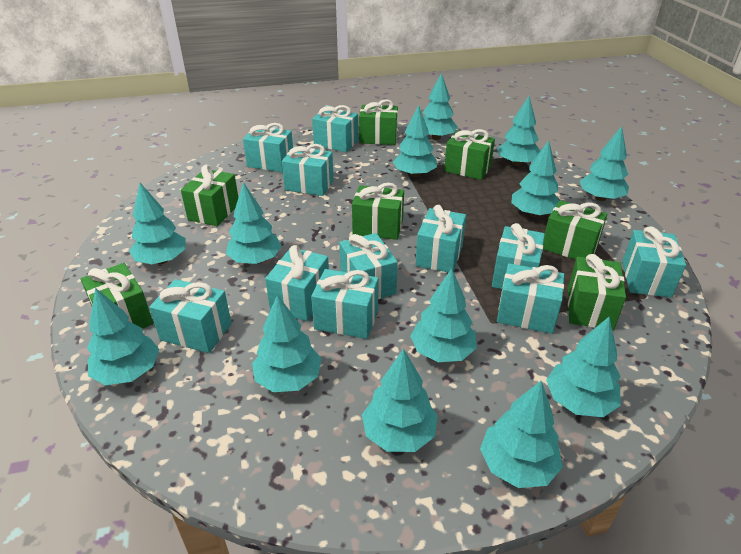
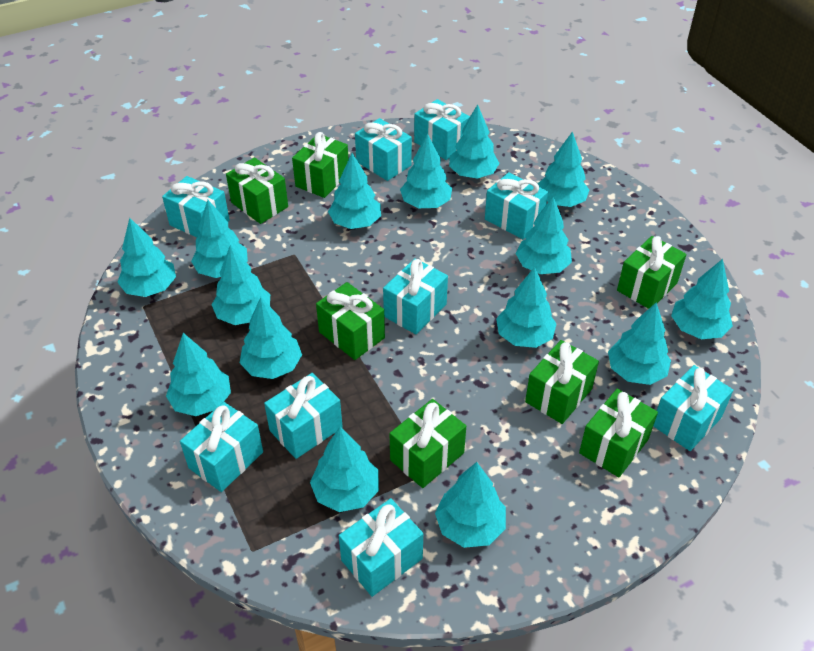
turquoise gift: [149,279,232,353] [243,123,293,172] [265,245,329,321] [282,144,334,196] [311,269,379,339] [312,105,358,152] [339,233,398,299] [415,205,466,273] [492,223,545,289] [497,263,564,334] [622,226,686,297] = 11 -> [162,176,230,237] [180,402,263,492] [264,373,343,459] [339,498,423,597] [355,118,412,181] [383,258,448,334] [414,99,470,160] [485,172,548,239] [653,365,733,451] = 9
turquoise tree: [87,288,159,385] [129,183,186,264] [226,182,282,264] [252,295,322,392] [362,348,438,452] [393,105,437,177] [410,268,477,362] [422,73,457,140] [480,381,563,488] [497,96,540,166] [511,140,559,217] [546,317,621,417] [580,126,629,201] = 13 -> [117,218,176,297] [166,333,231,416] [191,200,248,278] [211,245,270,325] [240,297,302,379] [310,426,379,512] [328,153,381,229] [400,133,452,208] [435,462,506,548] [449,104,500,179] [496,267,557,348] [516,197,572,274] [538,131,589,207] [608,302,671,385] [671,259,733,339] = 15

